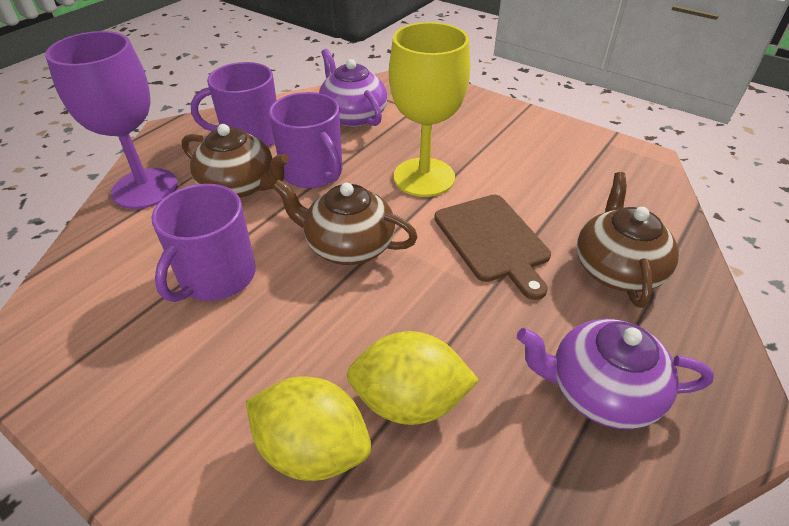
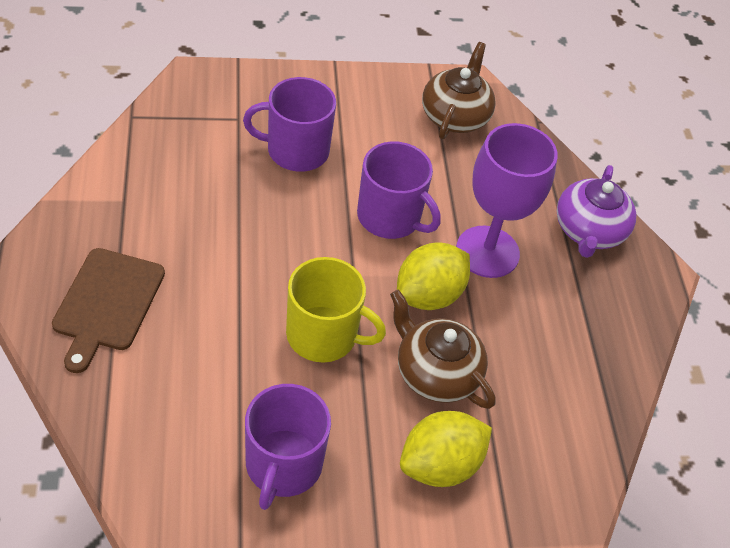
brown teapot: [182,124,289,199] [272,179,418,265] [577,172,679,308] = 3 -> [390,290,496,409] [422,42,496,139] = 2
purple teapot: [319,49,387,127] [517,319,714,429] = 2 -> [557,165,636,258] = 1
yellow goblet: [389,22,470,197] = 1 -> none = 0
yellow mug: none = 0 -> [286,257,386,363] = 1

